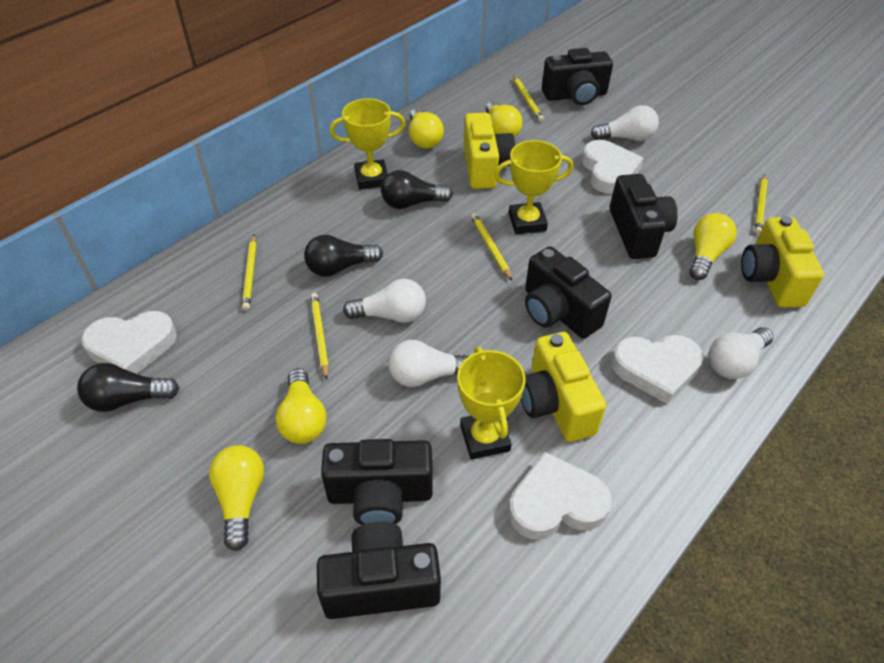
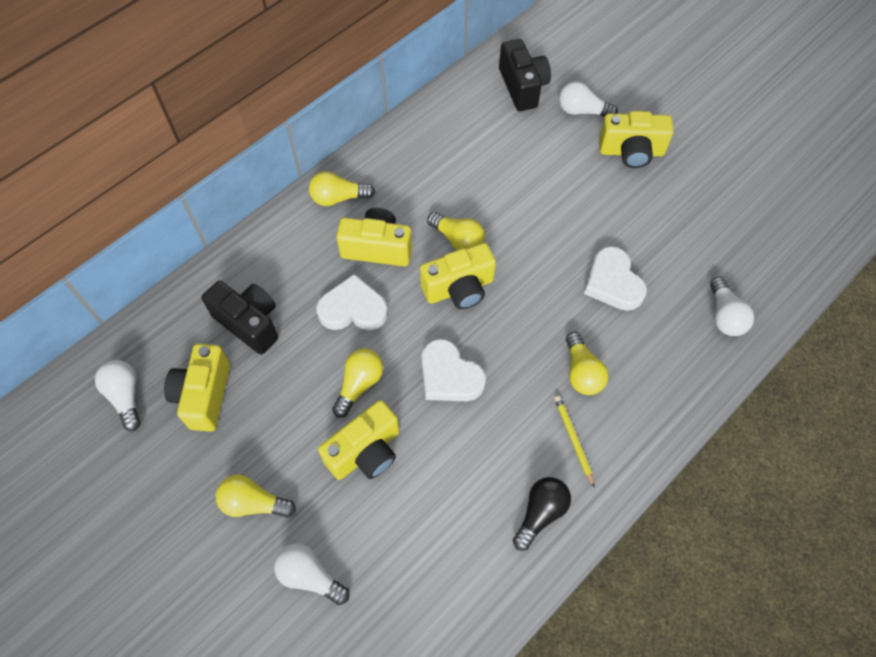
black camera: [317,522,441,619] [321,439,433,525] [525,246,612,338] [542,48,613,105] [610,174,678,259] = 5 -> [201,281,278,355] [499,39,551,111] = 2
black light bulb: [77,363,180,412] [304,235,383,276] [381,170,453,209] = 3 -> [513,477,571,551] = 1
white heart: [81,311,177,374] [508,451,612,540] [582,140,644,194] [612,335,704,404] = 4 -> [316,274,388,331] [421,339,486,401] [584,246,647,311] = 3
yellow camera: [463,113,515,189] [520,332,606,442] [741,216,824,308] = 3 -> [164,344,230,432] [318,400,399,480] [336,208,412,266] [420,243,496,309] [599,111,674,168] = 5
yellow pencil: [242,235,257,311] [310,293,329,380] [471,213,512,281] [513,75,544,122] [755,174,768,234] = 5 -> [554,396,595,488] = 1
yellow trophy: [330,98,405,190] [457,347,526,459] [494,140,573,234] = 3 -> none = 0

